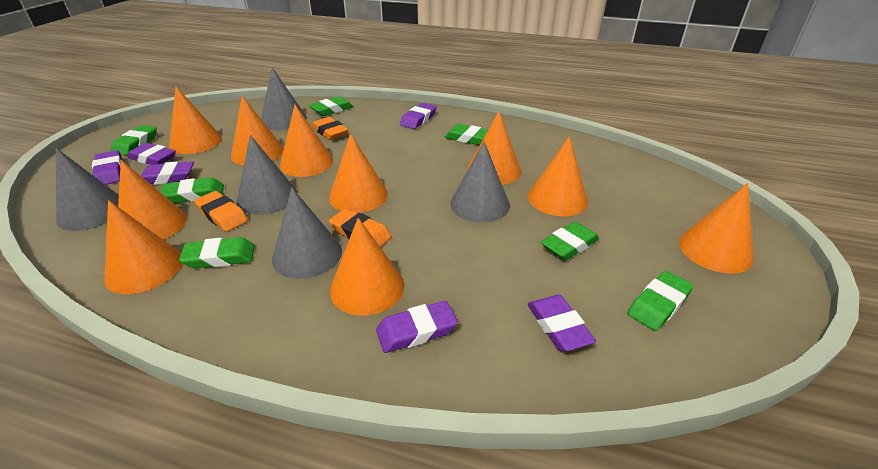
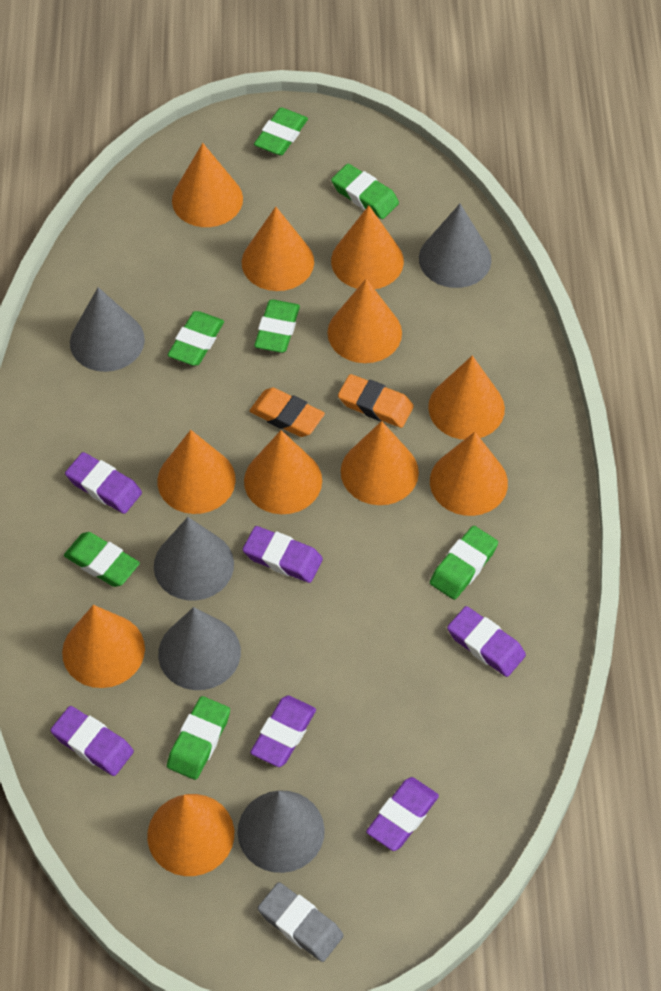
grey eraser: none = 0 -> [258,882,344,962] = 1
orange cone: [104,200,182,294] [118,160,187,240] [169,86,222,154] [231,96,284,166] [279,105,333,177] [329,133,388,213] [330,218,404,315] [467,111,521,185] [528,136,588,216] [679,183,753,274] = 10 -> [62,605,145,688] [147,794,234,876] [157,430,236,514] [172,143,243,227] [242,207,314,291] [244,430,322,514] [327,279,402,363] [331,206,404,289] [341,421,419,505] [428,355,505,440] [430,432,508,516] = 11
orange eraser: [194,191,248,232] [312,117,348,140] [329,208,392,247] = 3 -> [250,388,325,437] [338,374,414,428] = 2

